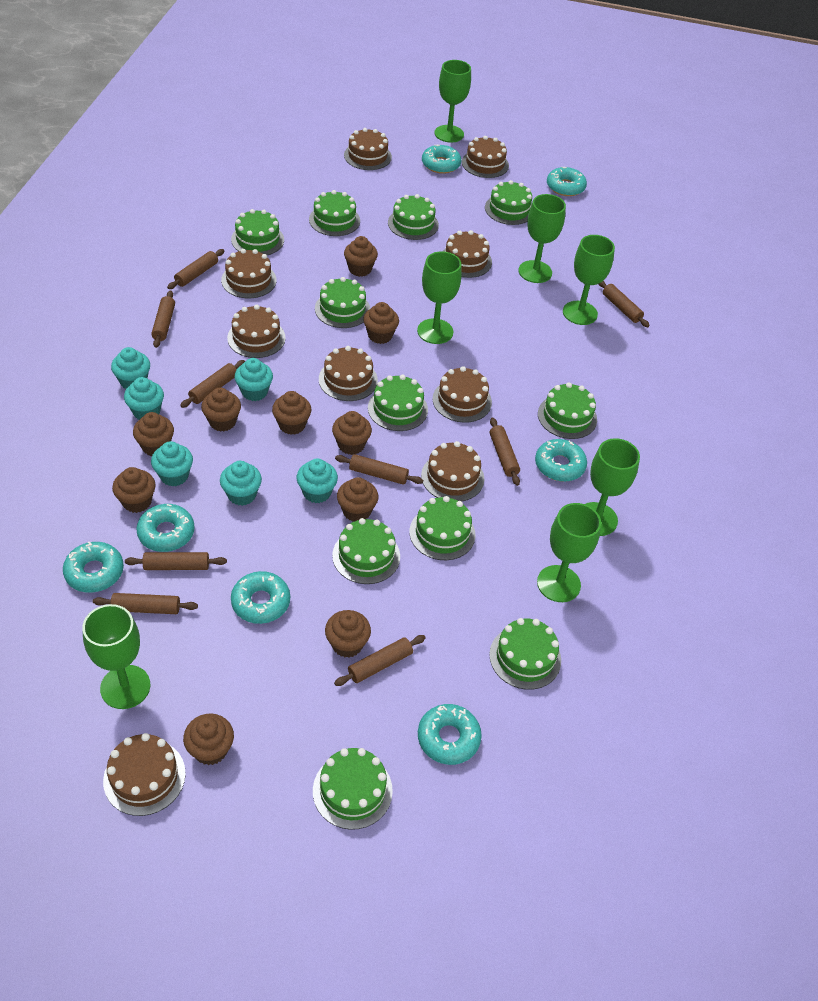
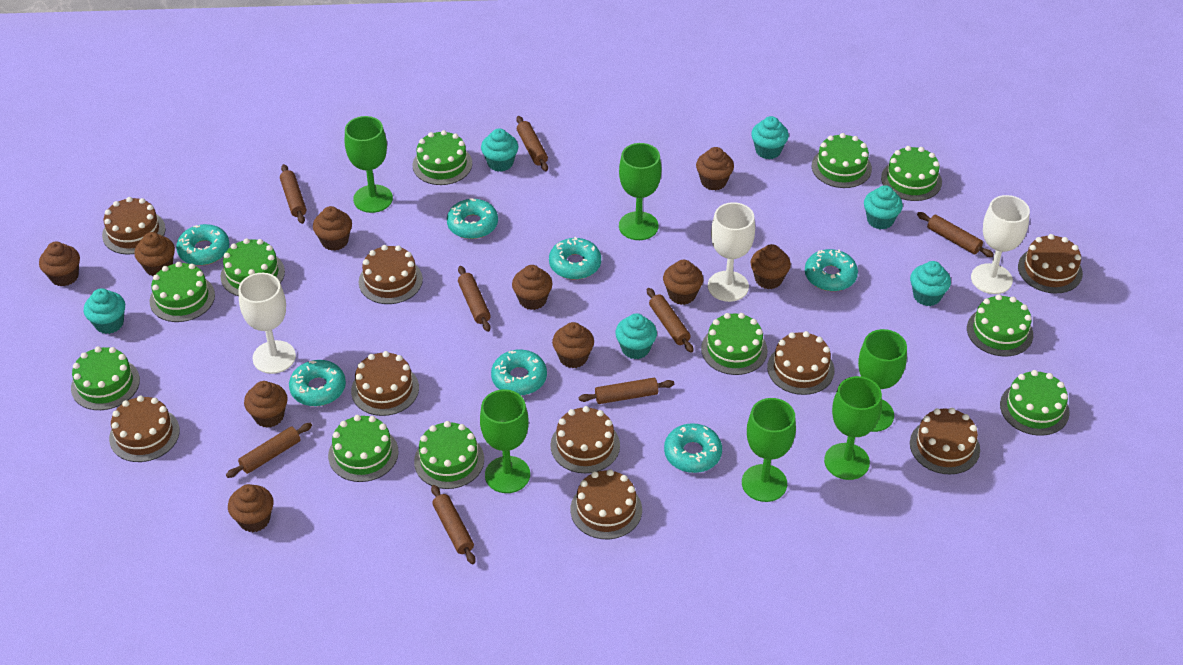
brown rolling pin: [93,593,198,614] [125,552,227,570] [151,291,175,348] [167,249,224,289] [180,360,245,408] [334,635,426,686] [335,454,423,485] [490,418,520,486] [599,281,650,327] = 9 -> [226,423,312,478] [280,164,306,224] [431,485,476,564] [458,266,491,332] [516,116,548,171] [579,378,674,404] [647,288,694,353] [917,212,994,257] = 8
green goblet: [82,604,150,709] [417,251,462,344] [434,60,471,143] [519,194,566,283] [537,503,601,602] [563,235,615,325] [585,438,640,536] = 7 -> [345,116,393,213] [480,389,530,493] [619,143,661,240] [742,398,796,502] [824,376,882,480] [858,329,907,432] = 6
white goblet: none = 0 -> [238,273,296,374] [708,202,755,302] [971,195,1030,294] = 3

